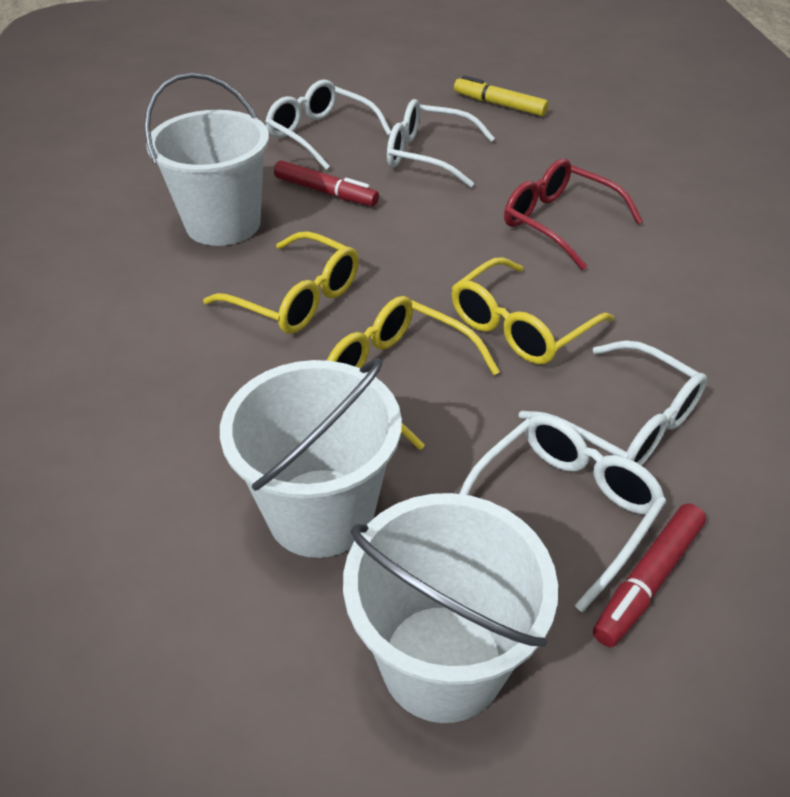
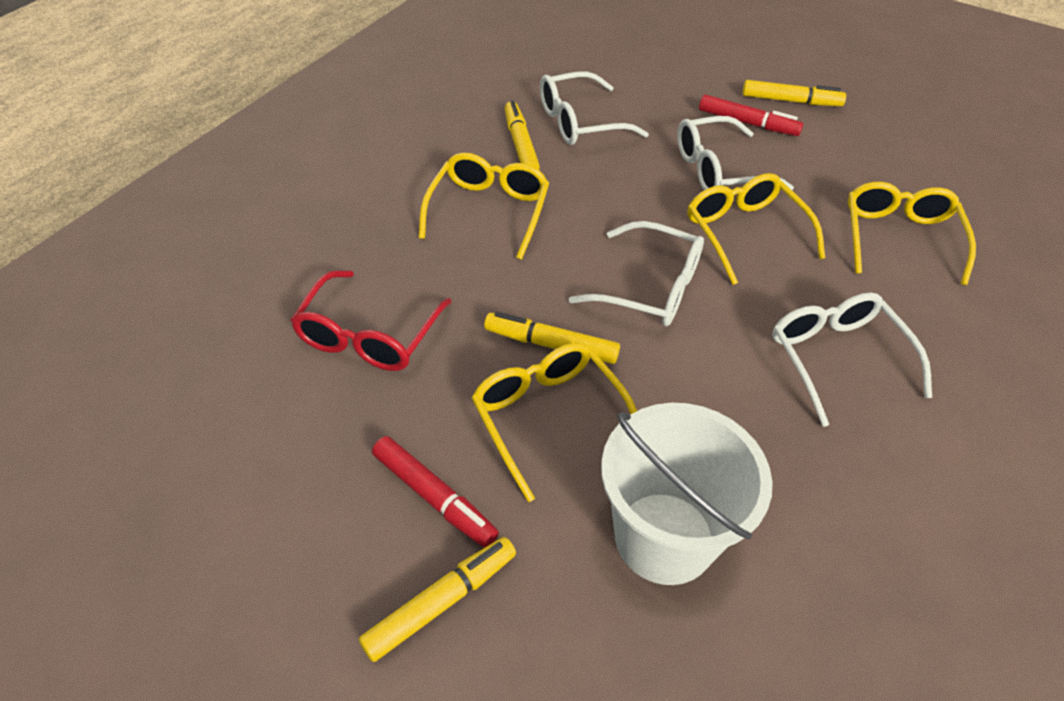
white bucket: [144,72,269,246] [220,358,402,558] [343,493,558,723] = 3 -> [601,403,773,585] = 1
yellow glasses: [203,231,359,334] [327,296,500,450] [452,257,614,365] = 3 -> [419,153,549,260] [472,343,637,502] [687,173,825,285] [848,182,976,285] = 4
yellow marker: [454,76,549,116] = 1 -> [359,537,516,662] [484,312,620,364] [504,101,540,170] [742,80,846,106] = 4

